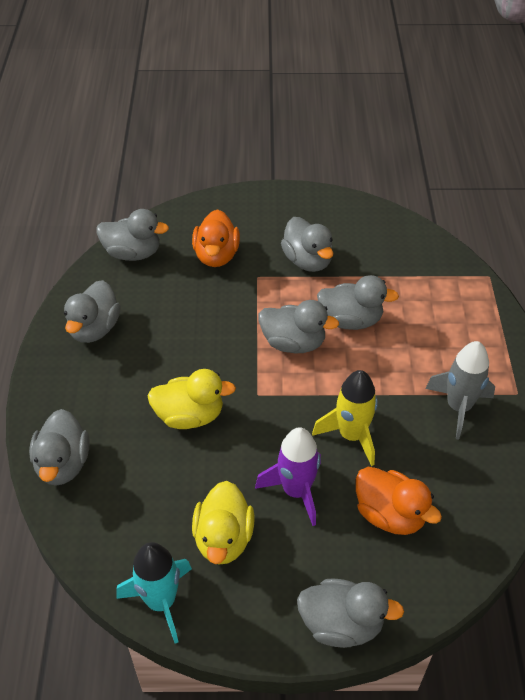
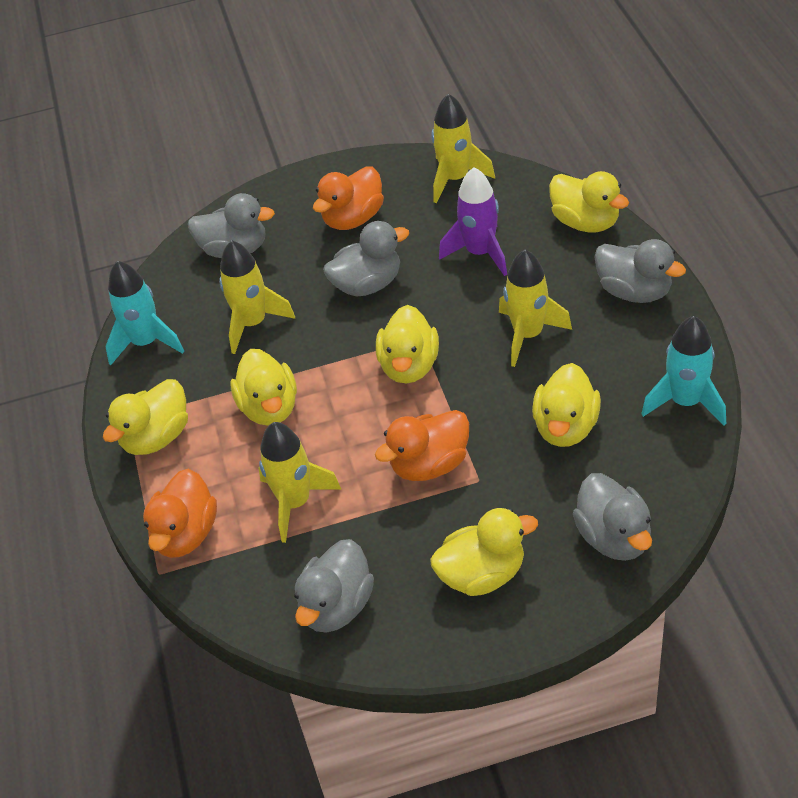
grey duck: [29,409,90,486] [64,280,121,343] [96,209,169,261] [258,300,339,353] [281,217,333,272] [297,579,404,648] [317,275,399,330] = 7 -> [188,193,275,258] [294,539,374,633] [323,221,409,297] [573,473,652,561] [594,239,686,303] = 5
grey rocket: [425,341,495,439] = 1 -> none = 0
orange duck: [192,209,240,267] [356,467,442,535] = 2 -> [143,469,217,558] [313,166,384,230] [375,410,469,481] = 3
turquoise rocket: [116,542,192,644] = 1 -> [105,261,184,365] [641,316,726,426] = 2
yellow duck: [147,369,236,429] [192,481,254,565] = 2 -> [103,379,188,455] [231,349,297,426] [376,305,439,383] [430,508,538,596] [532,363,601,447] [549,171,629,232] = 6
yellow rocket: [312,370,378,466] = 1 -> [219,240,295,354] [259,422,341,543] [431,94,495,203] [499,250,572,367] = 4

